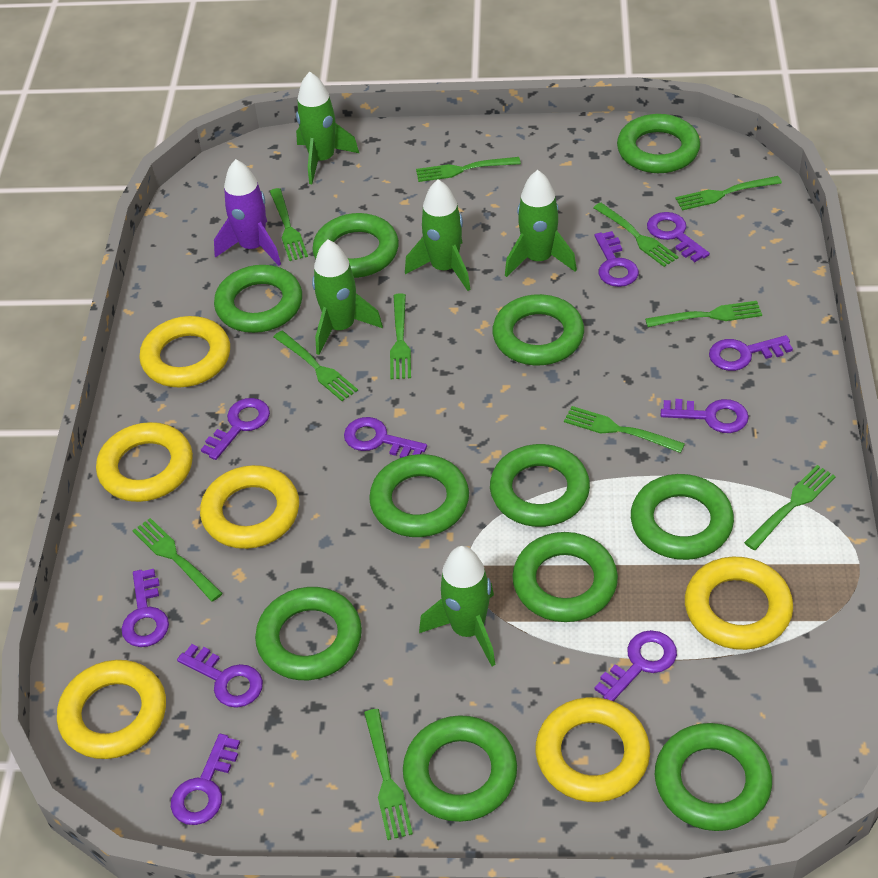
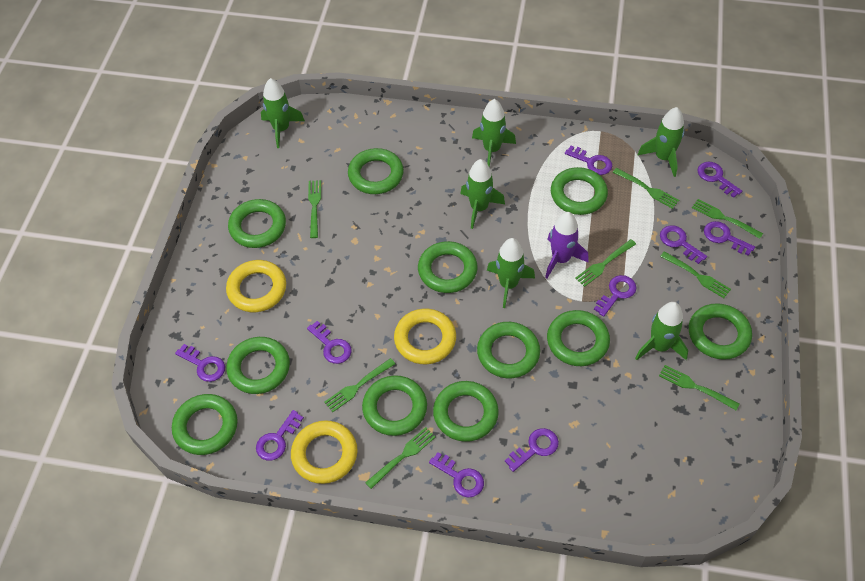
green fork: [132,518,223,602] [270,188,308,261] [274,331,358,401] [364,709,413,840] [390,293,411,379] [416,157,521,182] [564,406,685,453] [593,203,679,267] [645,301,762,327] [675,176,782,210] [744,465,836,550] = 11 -> [308,180,321,238] [324,358,395,412] [365,427,436,489] [575,239,636,287] [613,168,679,209] [659,365,739,410] [660,251,731,298] [692,199,763,239] = 8
green rocket: [296,72,359,184] [312,239,383,355] [405,179,471,291] [419,546,496,666] [505,170,577,277] = 5 -> [261,78,305,148] [460,159,505,229] [472,99,516,168] [487,238,535,308] [635,302,688,360] [638,107,684,177] = 6
yellow ring: [57,660,166,759] [96,422,193,502] [139,316,230,388] [200,465,299,549] [536,697,650,802] [685,557,793,650] = 6 -> [226,260,286,312] [291,420,357,484] [394,309,456,364] = 3

